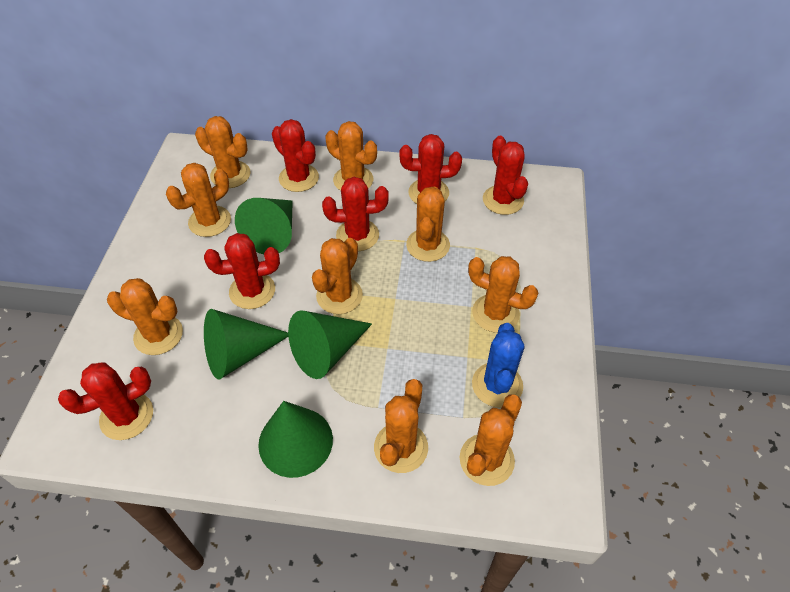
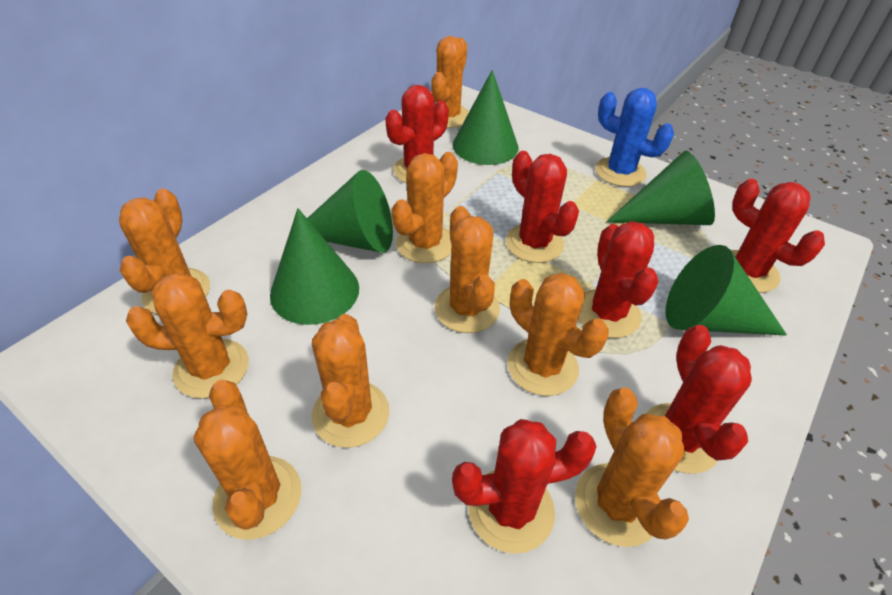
green cone: [204,309,289,379] [235,198,293,254] [258,401,333,478] [288,310,372,379] = 4 -> [270,208,359,325] [307,170,393,253] [453,70,519,165] [607,151,715,225] [665,245,787,336] = 5

